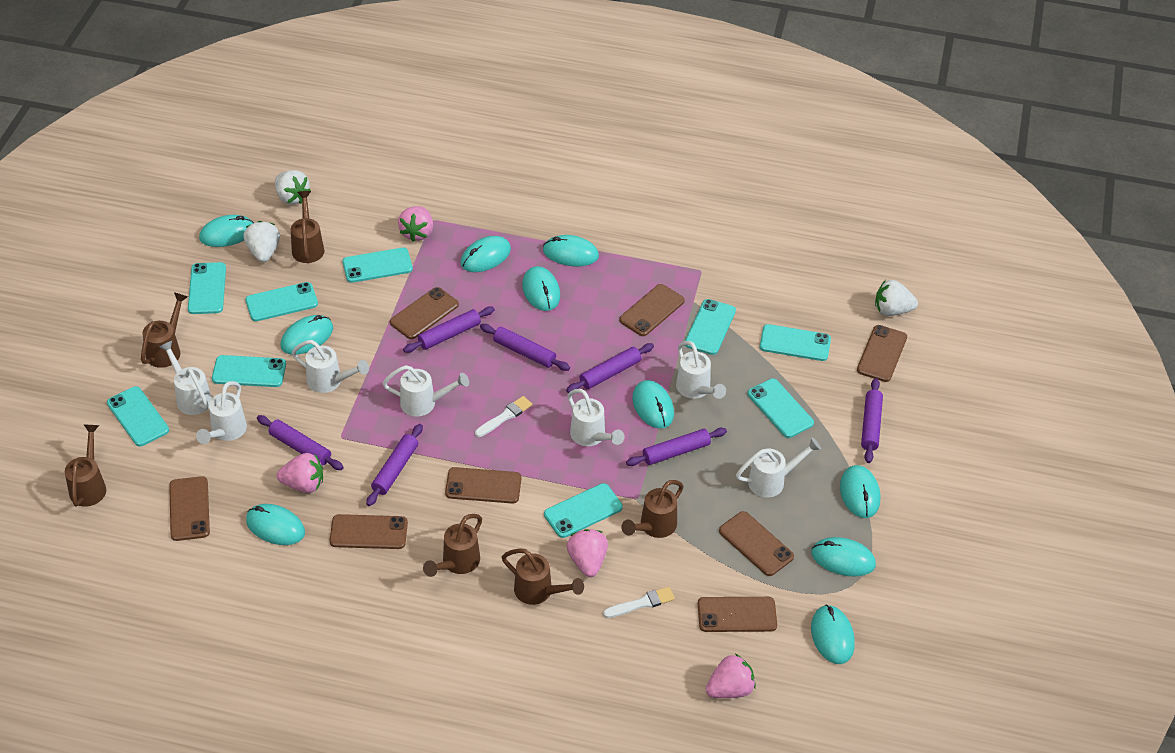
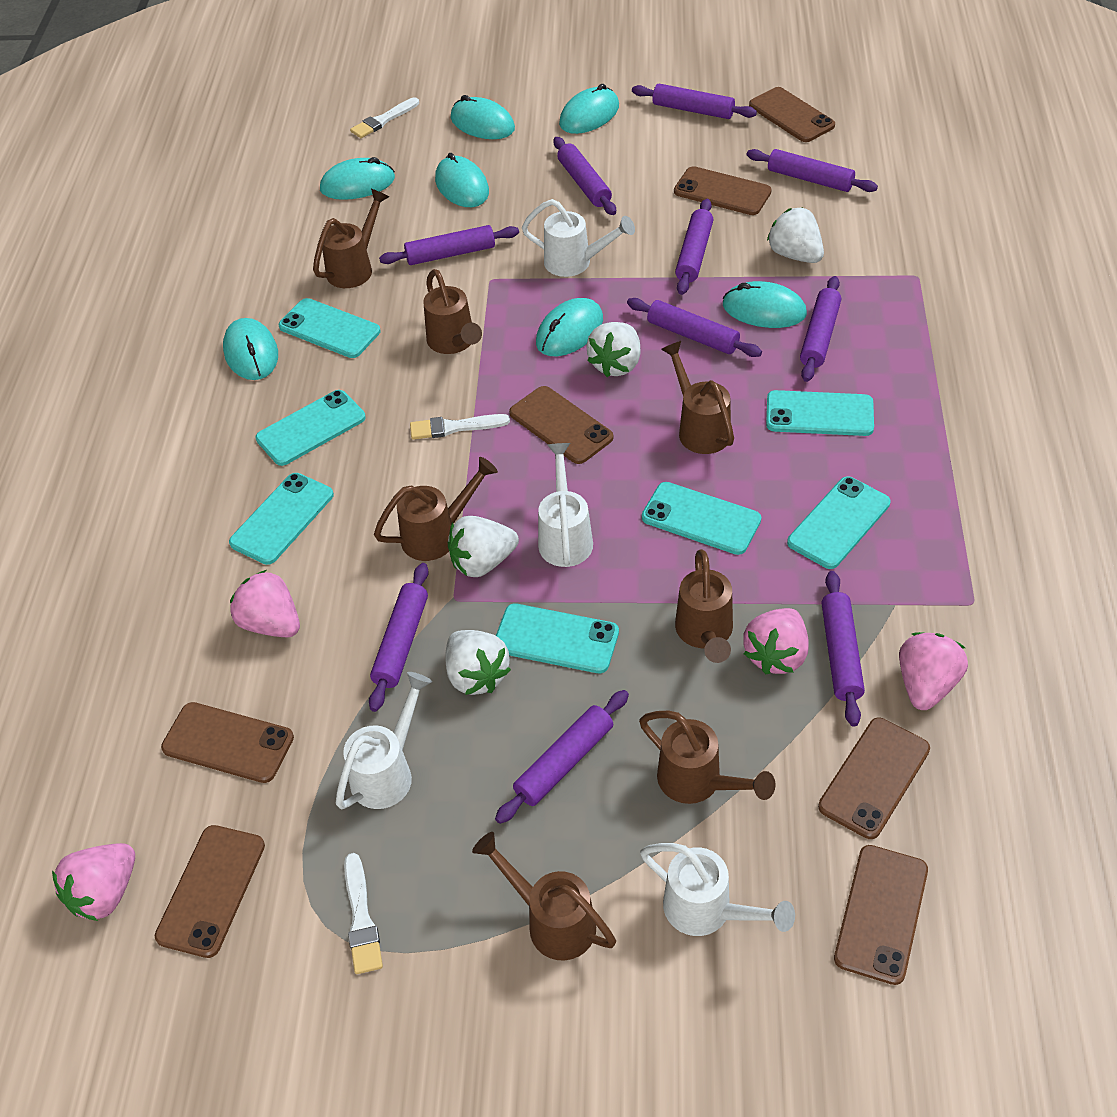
brown phone: [169,476,210,541] [330,514,408,549] [390,287,459,339] [445,467,521,504] [619,284,685,336] [698,597,777,632] [719,511,794,576] [857,325,907,382] = 8 -> [155,825,265,958] [161,702,294,783] [509,386,614,464] [674,166,772,215] [749,87,835,142] [818,718,930,839] [834,845,928,985] = 7
brown watering can: [65,425,106,507] [141,292,188,368] [291,191,324,263] [423,514,482,577] [502,548,584,605] [621,480,684,538] = 6 -> [313,189,389,288] [374,457,498,561] [423,269,482,354] [472,832,616,961] [639,711,775,804] [661,341,734,454] [675,549,733,663] = 7
purple rolling pin: [257,415,344,470] [366,424,423,506] [403,306,495,353] [480,324,570,371] [566,343,654,393] [626,428,727,466] [861,378,883,463] = 7 -> [369,563,429,712] [379,225,519,265] [495,690,629,824] [553,137,616,215] [627,298,762,357] [632,84,757,119] [675,199,713,295] [747,149,878,192] [800,276,841,382] [821,571,865,727] = 10
turquoise mouse: [199,215,254,247] [246,504,305,545] [280,315,333,355] [461,236,511,272] [522,266,560,311] [543,235,599,266] [632,380,674,429] [811,604,855,664] [812,537,876,576] [840,465,880,518] = 10 -> [223,318,278,380] [320,157,395,200] [435,153,489,207] [451,95,515,139] [536,298,603,356] [559,84,619,134] [723,281,807,328] = 7
turquoise phone: [107,386,169,446] [188,262,226,314] [212,355,286,387] [245,282,318,321] [342,248,413,283] [544,483,623,538] [685,299,736,355] [748,379,814,438] [760,324,831,361] = 9 -> [229,473,334,565] [255,390,366,466] [279,298,381,358] [496,603,619,673] [642,482,761,555] [766,390,874,436] [787,476,891,569] = 7
white brush: [475,396,532,437] [603,587,675,618] = 2 -> [344,853,383,974] [350,97,419,138] [410,414,510,440] = 3
white strawberry: [243,221,280,262] [275,170,311,204] [875,280,918,316] = 3 -> [445,630,511,695] [448,516,519,577] [586,322,641,377] [767,207,824,263] = 4
white watering can: [159,341,212,415] [196,381,247,444] [292,340,369,393] [382,365,469,416] [568,389,625,446] [676,341,726,399] [736,438,821,497] = 7 -> [336,672,432,809] [522,199,635,277] [538,443,593,567] [640,843,795,936] = 4

